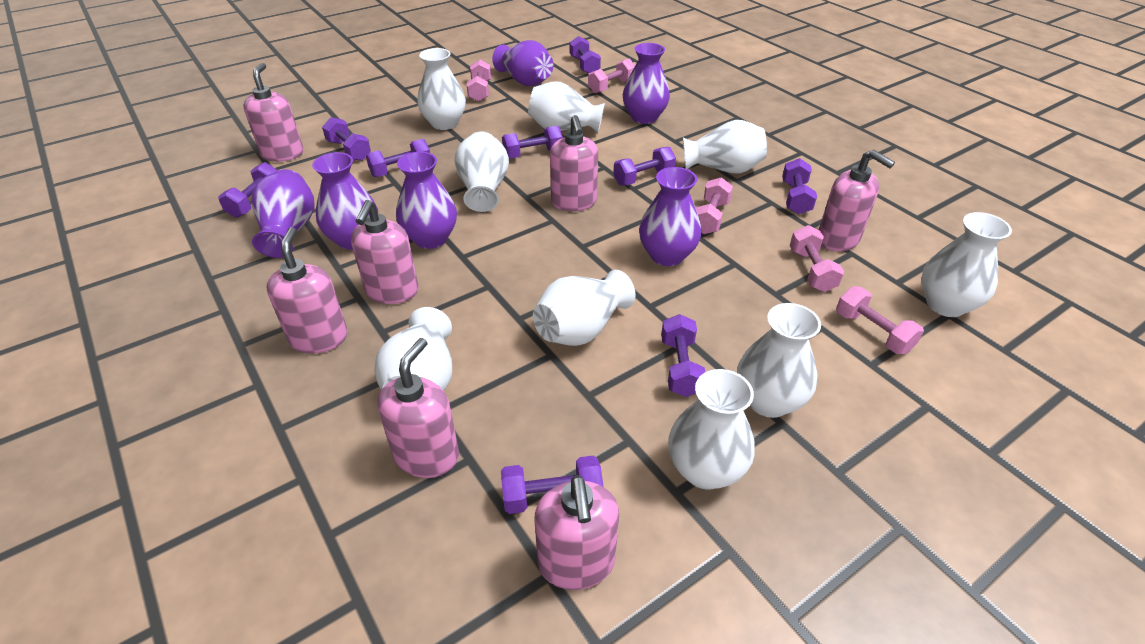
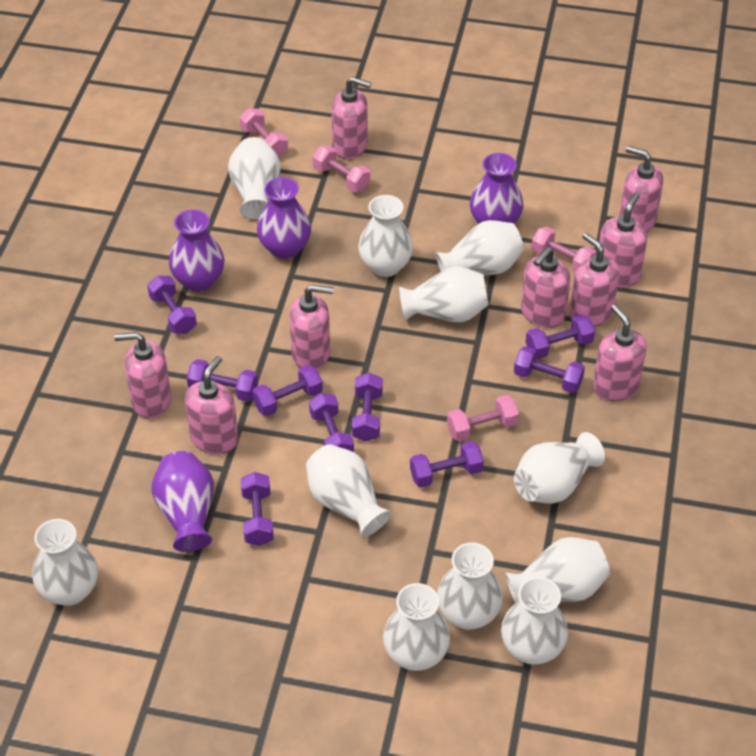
pink dumbbell: [467,60,491,102] [588,59,635,93] [696,177,733,234] [789,225,844,292] [836,286,924,354] = 5 -> [240,108,288,158] [313,145,370,192] [447,395,519,441] [531,226,596,272] = 4
pink soap dispenser: [243,63,303,162] [266,227,347,354] [351,200,419,304] [377,338,459,478] [534,475,619,590] [550,115,598,211] [819,149,895,252] = 7 -> [114,332,171,419] [185,356,238,455] [289,285,334,369] [332,77,371,159] [521,247,570,328] [570,233,619,327] [593,304,647,402] [599,192,647,287] [619,146,663,233] = 9
purple vase: [252,169,315,258] [312,152,378,250] [396,152,457,249] [492,40,553,86] [623,43,670,124] [639,167,701,266] = 6 -> [151,451,214,552] [169,210,225,292] [257,177,311,259] [470,153,523,224] = 4
white vase: [374,307,452,391] [417,48,466,130] [454,132,509,212] [528,81,605,133] [533,270,635,346] [668,369,754,490] [683,120,767,174] [737,303,821,418] [921,212,1012,317] = 9 -> [32,519,98,606] [228,137,281,219] [306,444,392,537] [358,195,413,277] [383,583,450,671] [399,266,489,322] [435,220,524,275] [437,543,503,630] [501,577,568,665] [505,537,610,603] [514,432,605,504] = 11

